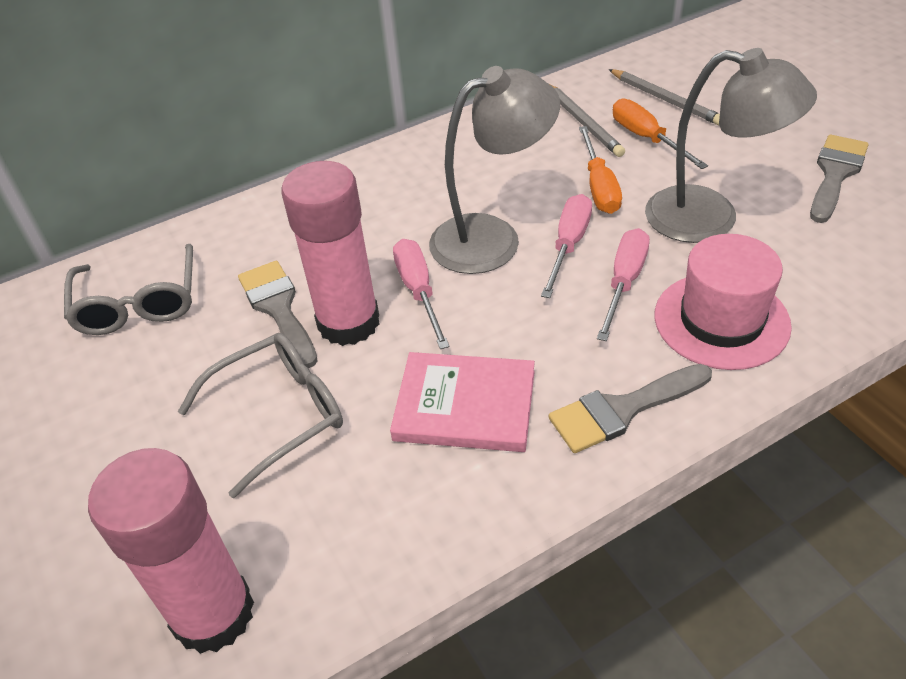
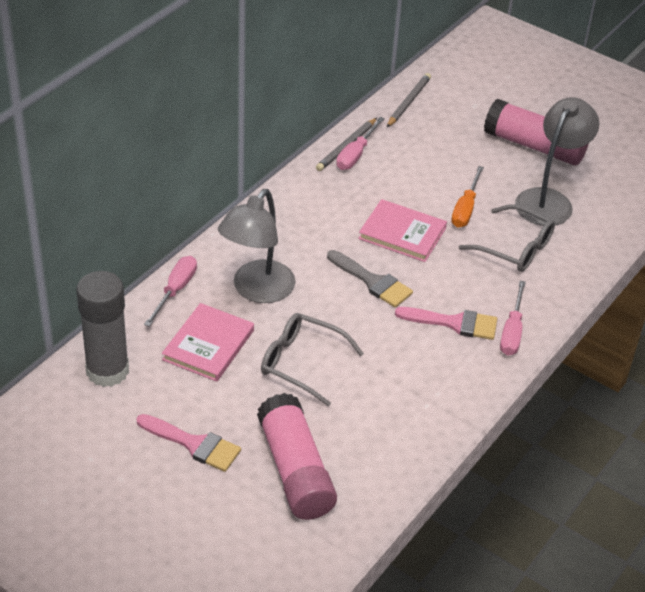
grey brush: [238,261,317,368] [549,364,712,453] [810,135,869,223] = 3 -> [327,250,413,308] = 1
grey glue stick: none = 0 -> [76,271,129,387] = 1
orange screwdriver: [579,126,622,214] [613,99,708,169] = 2 -> [451,166,484,228] = 1
pink book: [390,352,535,452] = 1 -> [162,303,254,382] [358,199,447,262] = 2
pink brush: none = 0 -> [136,414,241,472] [395,307,497,340] = 2
pink hat: [654,234,792,370] = 1 -> none = 0

